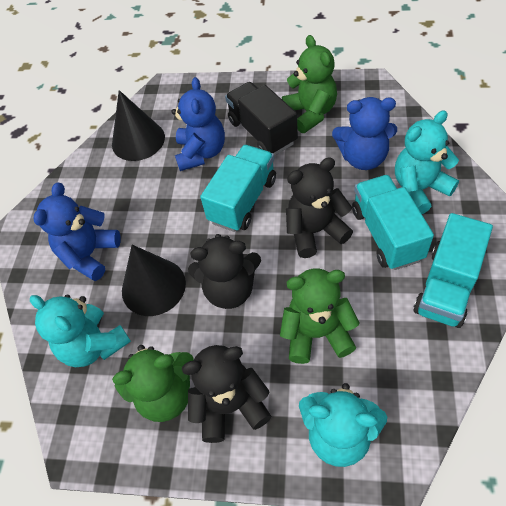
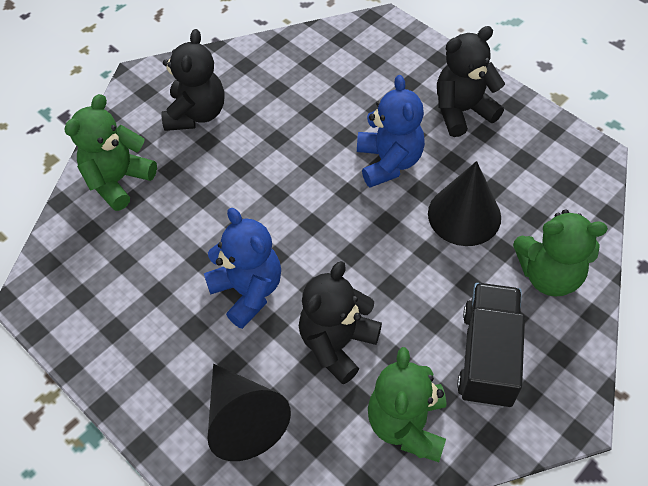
blue teddy bear: [34,182,121,281] [171,77,225,171] [332,97,397,170] = 3 -> [204,208,281,329] [357,75,425,188] = 2
turquoise teddy bear: [30,294,131,367] [299,383,387,467] [395,110,459,214] = 3 -> none = 0
turquoise truck: [200,145,276,232] [352,175,434,270] [413,213,493,328] = 3 -> none = 0

